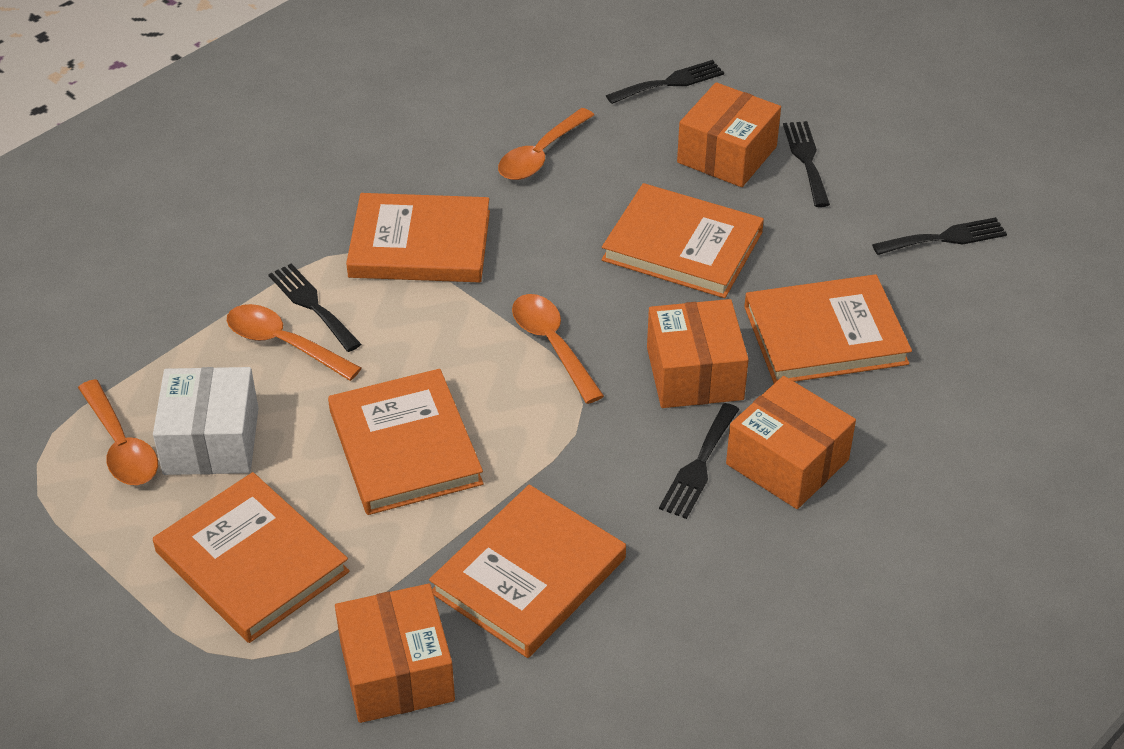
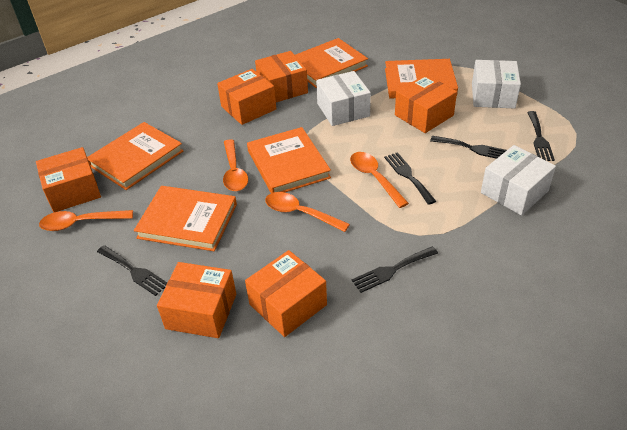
orange book: [153,472,350,643] [328,369,484,515] [346,193,490,282] [429,485,626,658] [602,183,764,298] [744,274,912,383] = 6 -> [87,122,183,190] [134,186,237,251] [247,127,331,193] [295,38,368,88] [385,59,458,99] = 5
orange box: [335,584,455,723] [647,299,749,408] [677,82,781,187] [726,376,856,509] = 4 -> [36,147,101,212] [157,262,236,338] [217,69,276,125] [245,250,327,337] [255,51,308,102] [395,75,457,133] = 6
white box: [153,367,259,475] = 1 -> [316,71,371,126] [472,60,521,109] [481,145,556,216] = 3

